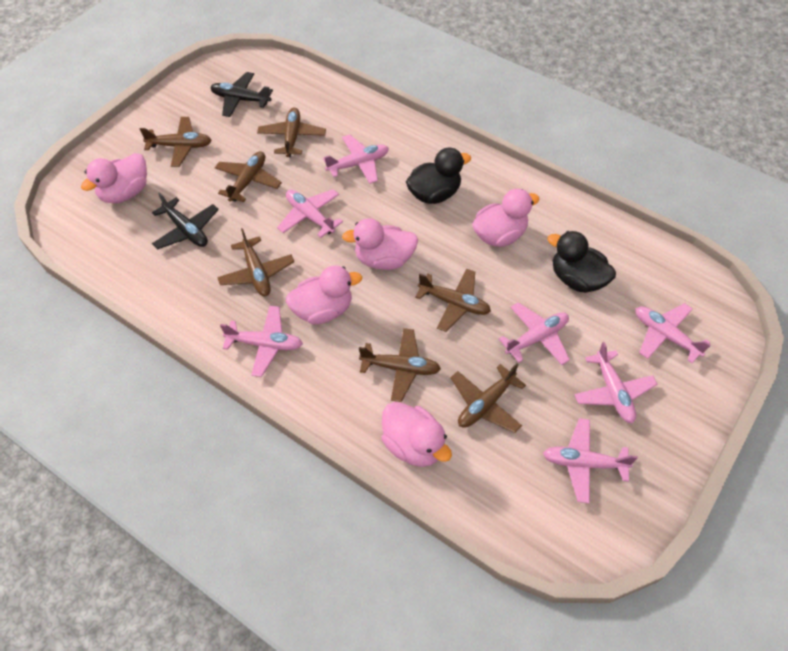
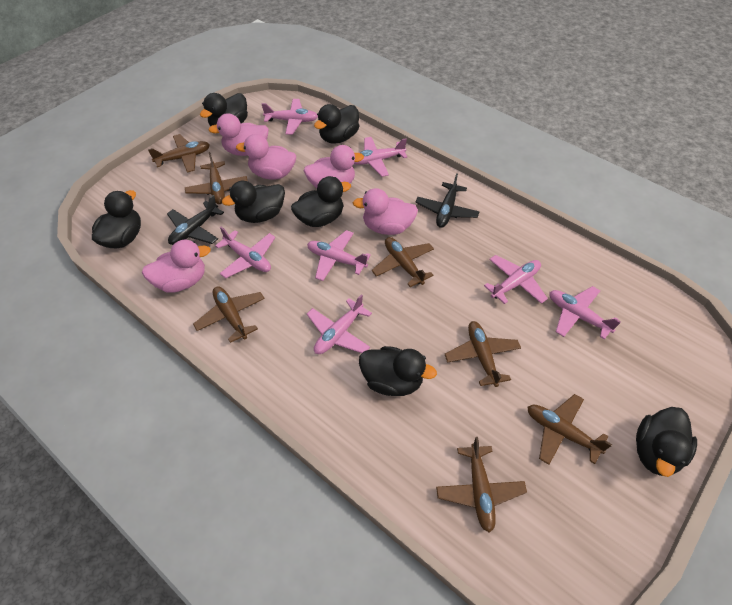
black duck: [406,148,471,204] [547,231,616,293] = 2 -> [92,190,141,249] [200,93,248,127] [222,181,285,223] [291,176,351,227] [314,104,359,144] [359,346,437,396] [636,407,697,477] = 7

